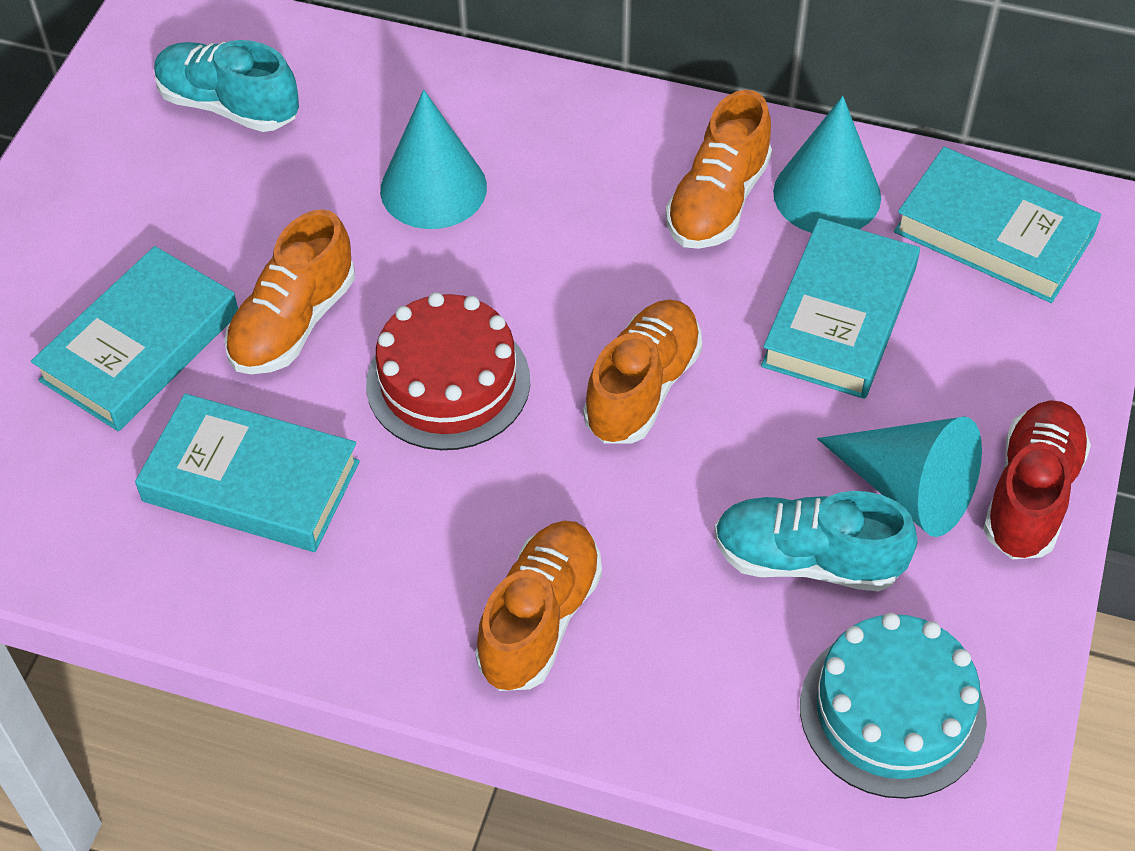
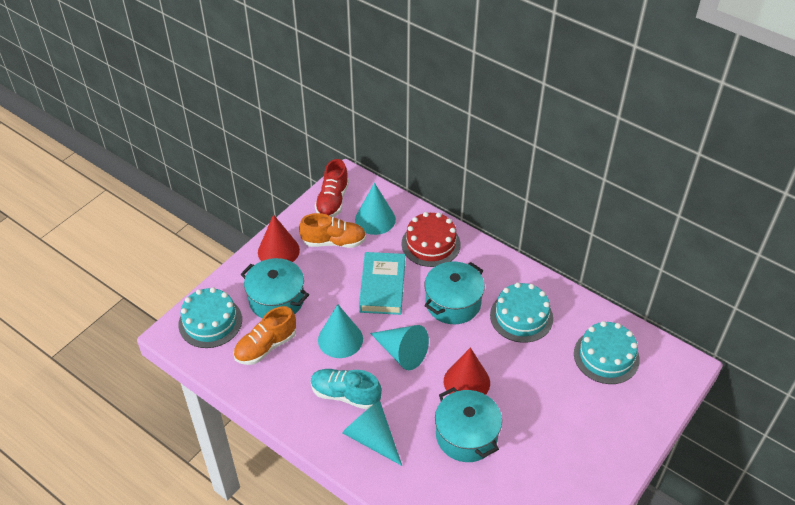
orange shoe: [224,209,355,374] [475,521,602,691] [583,300,702,444] [666,90,772,249] = 4 -> [233,306,296,365] [299,213,366,248] = 2
red cone: none = 0 -> [258,215,300,262] [444,347,490,395] = 2
turquoise book: [31,246,238,431] [135,393,360,552] [761,218,920,399] [894,147,1101,303] = 4 -> [359,252,405,315] = 1
turquoise cake: [800,613,987,799] = 1 -> [178,287,242,348] [490,282,553,343] [574,321,640,384] = 3
turquoise cone: [380,90,487,229] [773,96,881,233] [817,417,982,537] = 3 -> [318,304,363,358] [342,401,402,466] [355,183,396,235] [370,325,429,370] = 4
turquoise pot: none = 0 -> [240,258,309,319] [424,262,485,324] [435,387,502,462] = 3
turquoise shoe: [154,40,299,132] [714,491,918,591] = 2 -> [311,369,382,410] = 1

